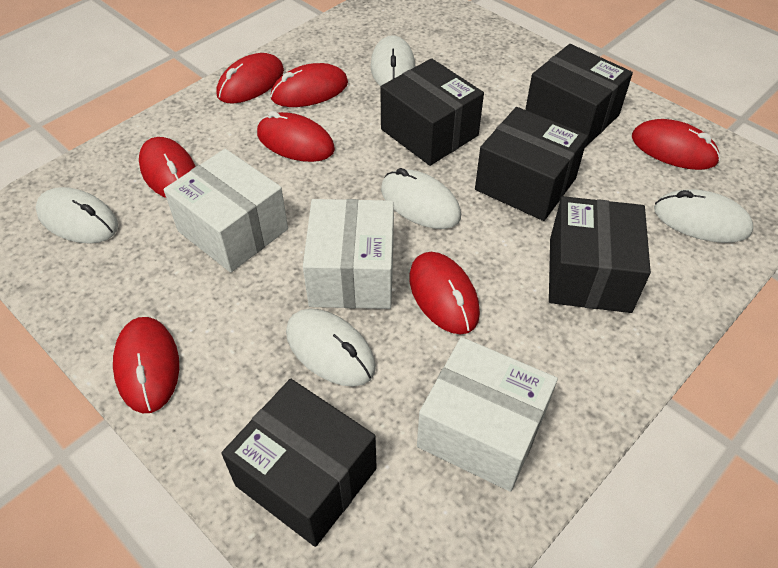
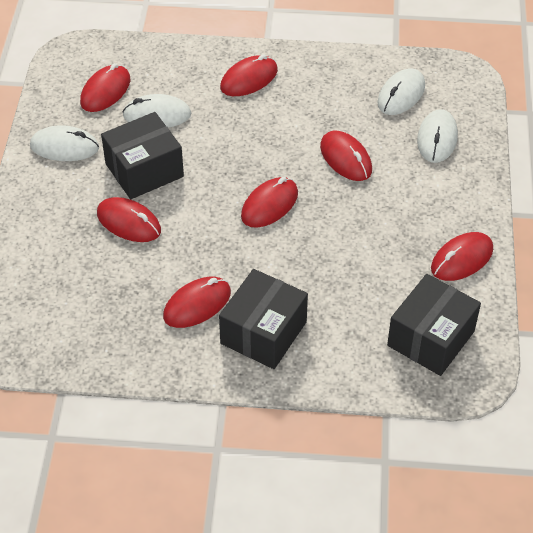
black box: [221,379,377,547] [380,58,484,166] [475,107,588,221] [525,44,633,147] [549,196,651,313] = 5 -> [101,112,184,199] [219,269,308,369] [387,274,481,376] = 3
white box: [164,149,288,273] [303,199,394,309] [417,337,558,492] = 3 -> none = 0
white mouse: [35,187,118,244] [286,309,376,387] [370,35,415,86] [381,168,461,229] [654,189,754,243] = 5 -> [30,125,99,161] [122,94,192,128] [378,68,425,115] [417,109,458,163] = 4

